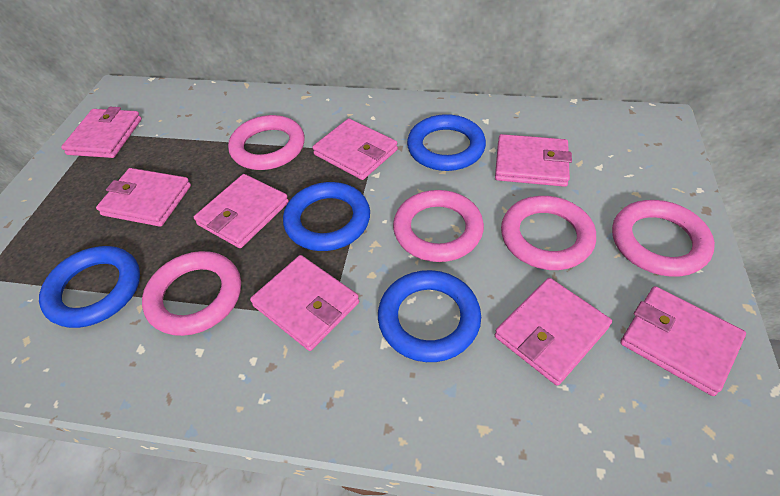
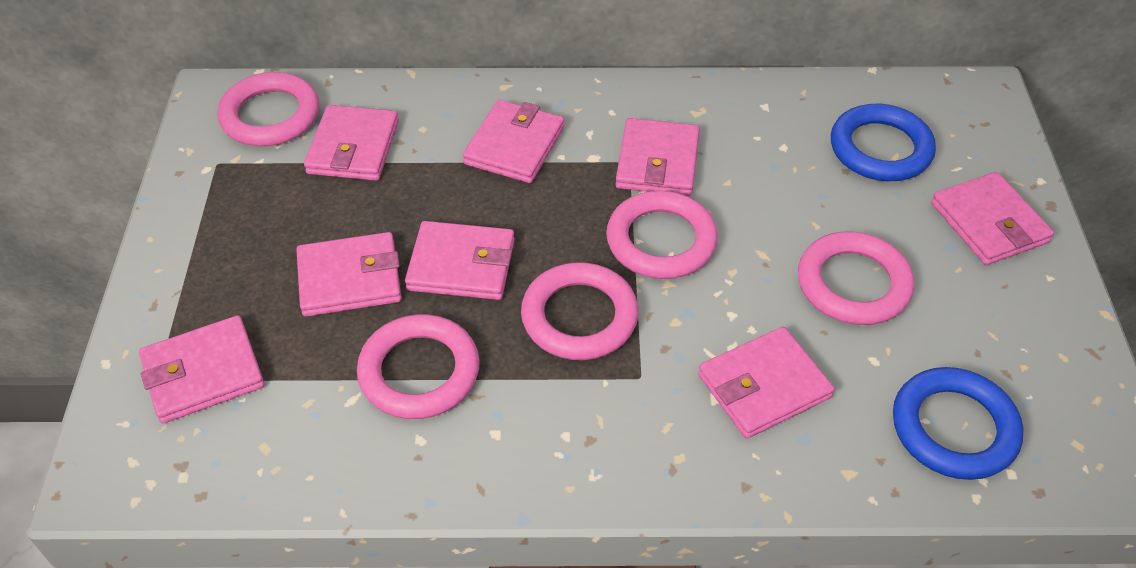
blue ring: [39,246,140,328] [283,182,370,251] [378,270,481,362] [407,114,486,171] = 4 -> [831,104,936,181] [893,367,1023,480] = 2

